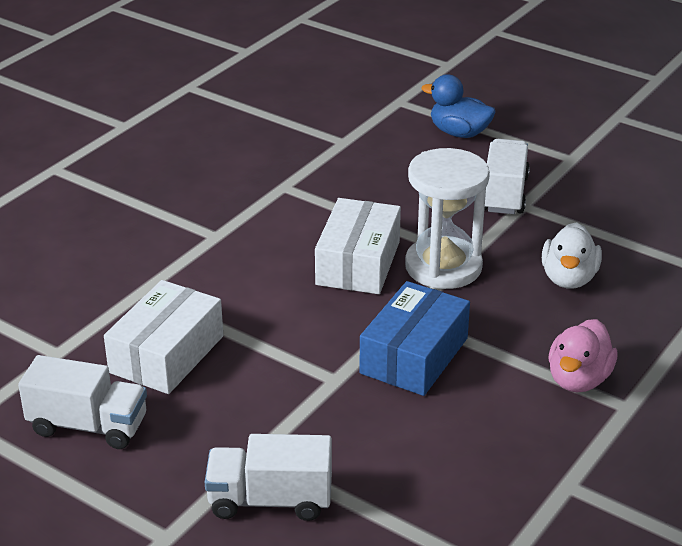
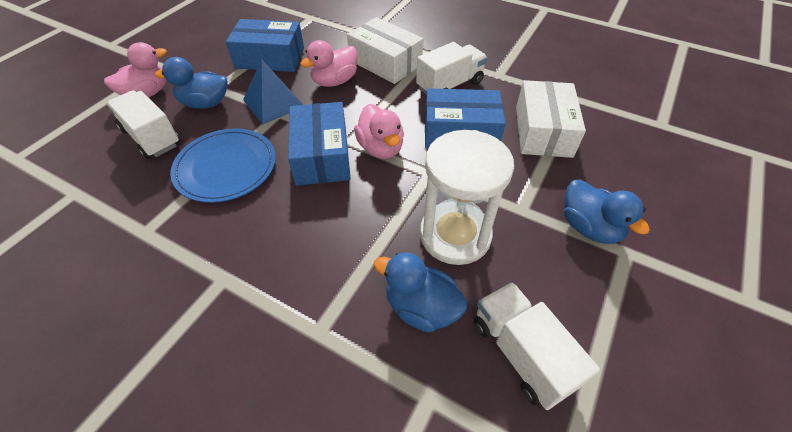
blue box: [359,281,470,396] = 1 -> [226,19,304,72] [288,102,351,186] [425,88,506,148] = 3
blue duck: [421,74,496,138] = 1 -> [155,57,228,109] [374,252,468,332] [564,179,650,244] = 3
blue plate: none = 0 -> [170,128,276,203] = 1
blue pyramid: none = 0 -> [243,59,303,125] = 1
pink duck: [548,319,618,393] = 1 -> [104,42,167,98] [300,40,358,87] [354,104,404,159] = 3
white duck: [542,222,602,289] = 1 -> none = 0

